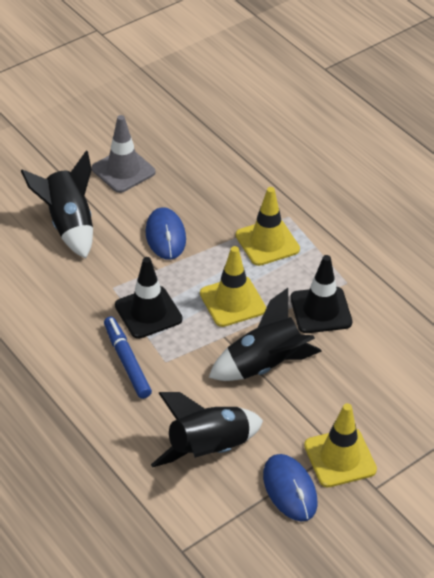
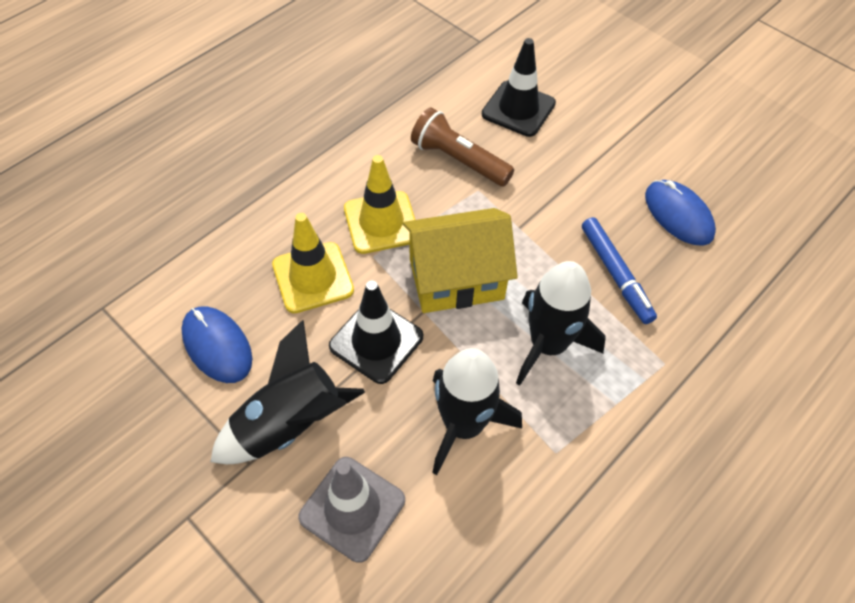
brown flashlight: none = 0 -> [411,107,514,186] = 1
yellow house: none = 0 -> [403,208,518,313] = 1
yellow traffic cone: [200,246,266,327] [236,187,300,266] [304,403,377,487] = 3 -> [272,213,354,313] [344,155,415,254] = 2

